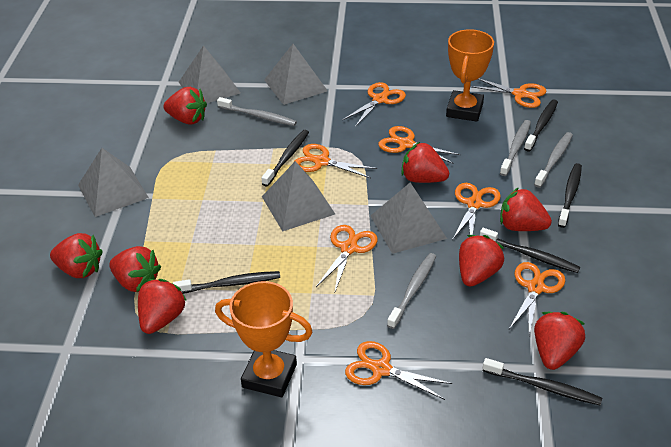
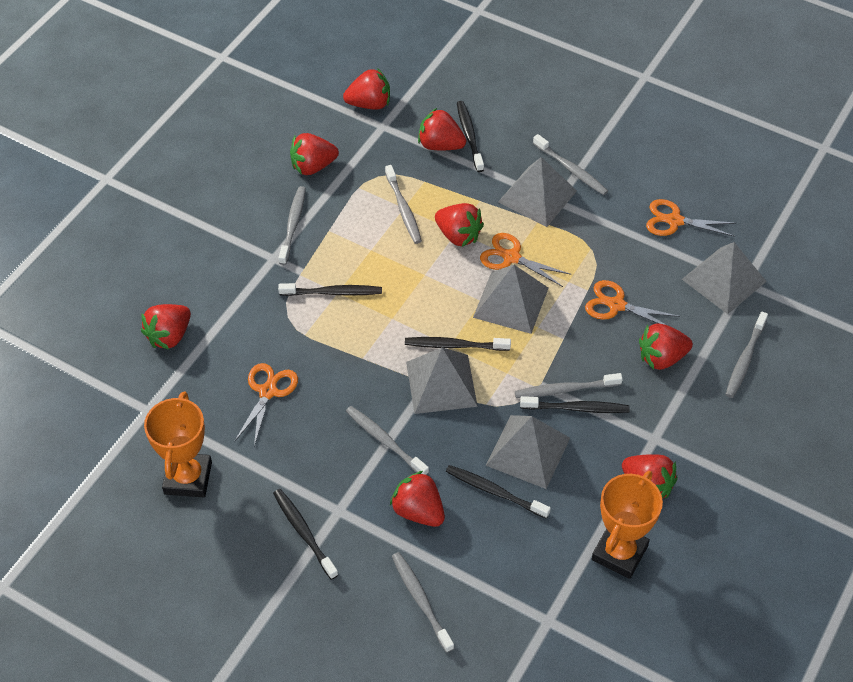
grey toothbrush: [217,97,297,126] [387,253,436,329] [500,120,531,176] [534,132,573,188] = 4 -> [279,186,306,265] [346,406,429,475] [385,165,422,244] [392,552,454,653] [515,373,623,398] [533,134,608,195] [725,312,768,398] = 7
orange scissors: [293,144,377,178] [316,225,378,291] [342,82,406,127] [345,341,452,400] [379,126,461,164] [452,183,501,240] [470,79,547,108] [509,262,565,335] = 8 -> [235,363,298,446] [480,233,571,287] [585,280,681,325] [646,199,736,237] = 4

